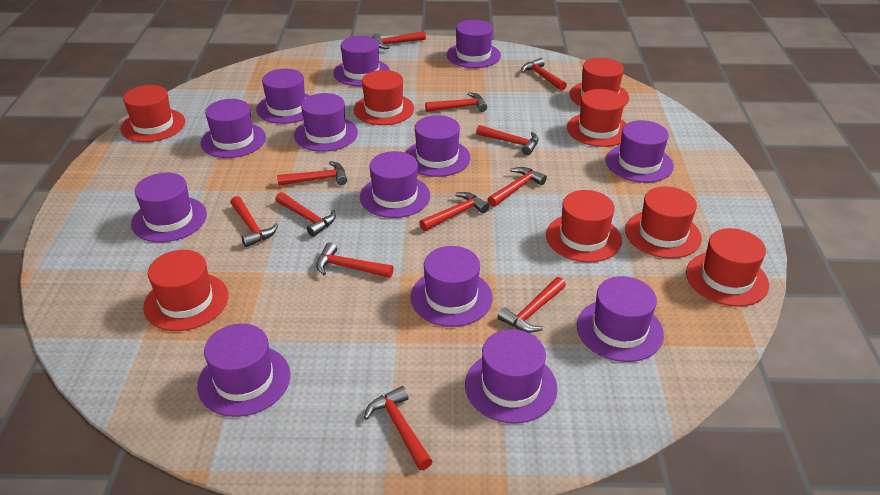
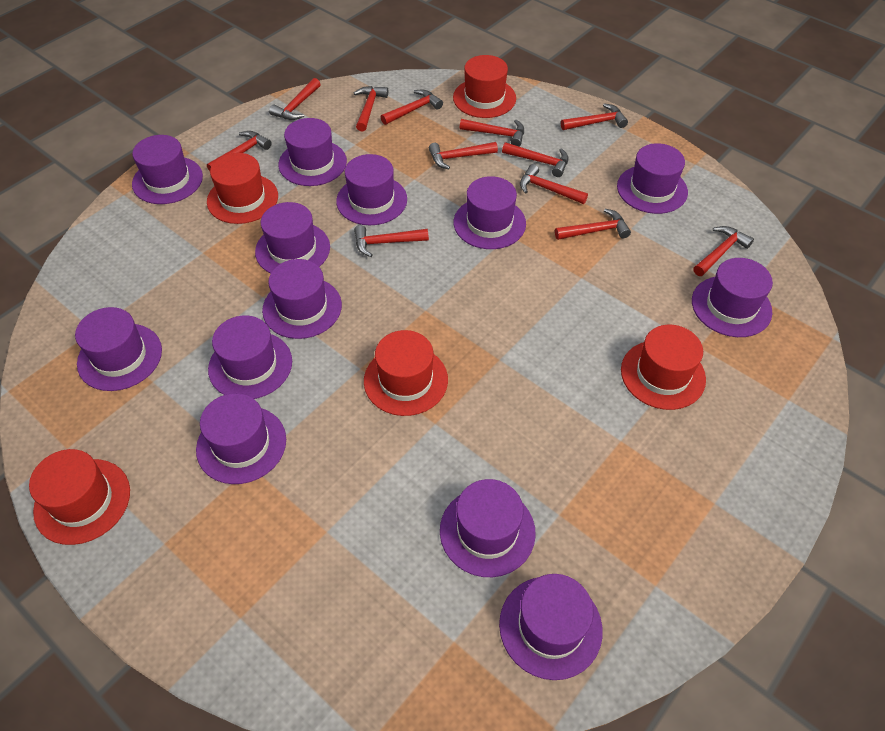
red hat: [120,85,185,142] [143,250,228,331] [354,70,414,125] [546,190,622,262] [567,89,627,147] [570,58,629,107] [625,186,702,258] [686,228,769,307] = 8 -> [29,449,130,545] [207,153,278,224] [364,330,448,416] [453,55,516,118] [621,325,706,410] = 5

